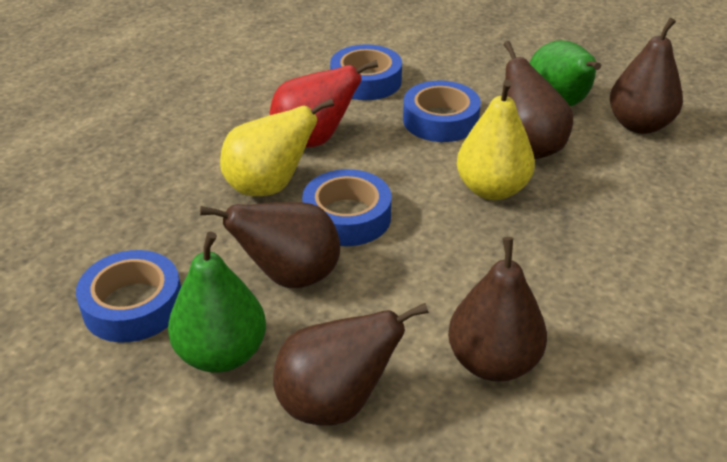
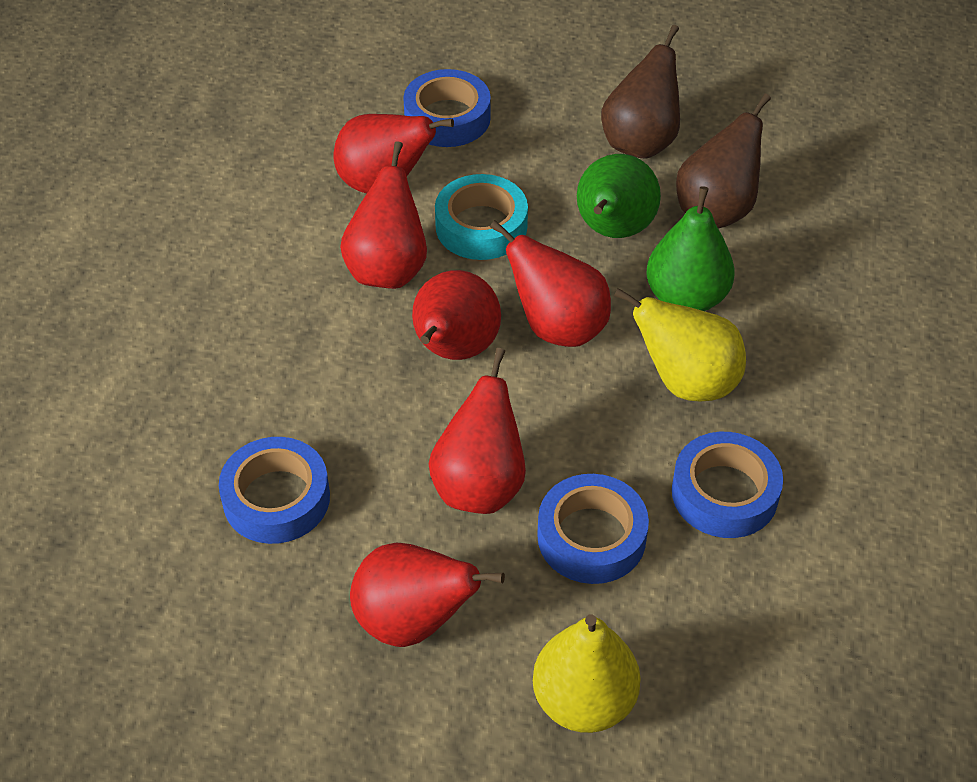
brown pear: [200,202,340,288] [273,303,429,426] [448,237,547,381] [504,41,573,159] [610,18,683,134] = 5 -> [601,25,680,159] [676,94,771,229] = 2
red pear: [270,60,378,147] = 1 -> [333,114,454,194] [340,141,427,289] [350,542,505,647] [412,270,501,360] [429,348,526,514] [490,220,611,347] = 6
turquoise tape: none = 0 -> [435,174,528,260] = 1

